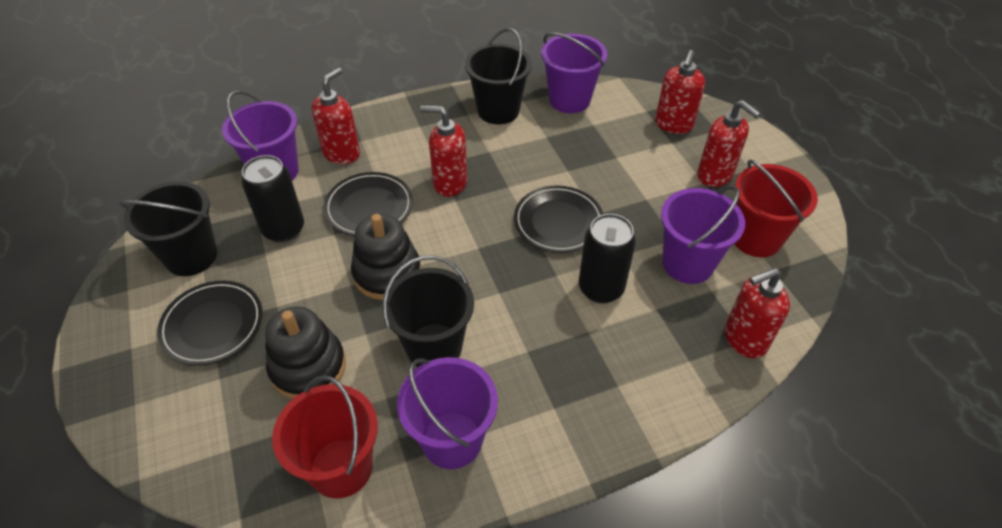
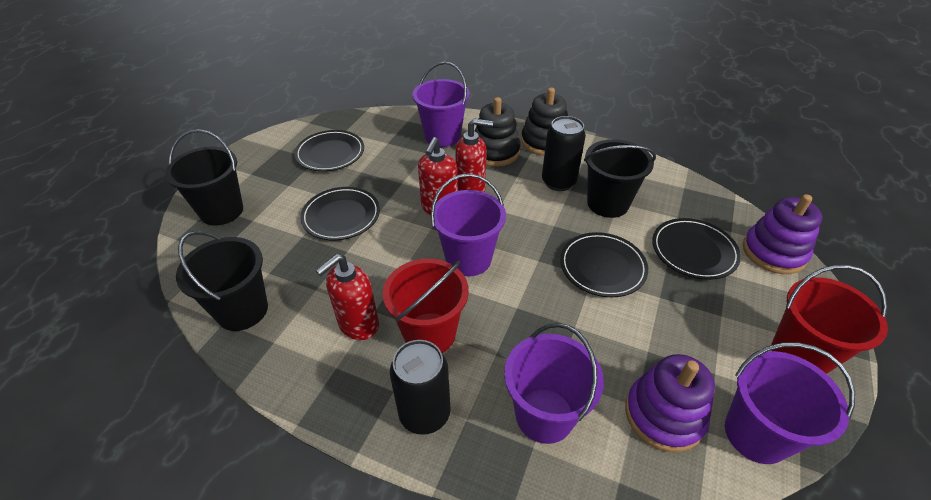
black plate: [157,281,262,365] [324,172,413,236] [514,186,603,253] = 3 -> [294,130,364,171] [300,187,380,240] [560,232,648,297] [652,218,741,280] = 4
purple stacking toy: none = 0 -> [625,354,715,452] [743,194,823,274] = 2
red soap dispenser: [312,68,360,164] [420,105,467,197] [655,50,705,134] [697,100,761,187] [725,268,790,358] = 5 -> [316,254,379,340] [418,137,458,215] [455,118,493,192] = 3

